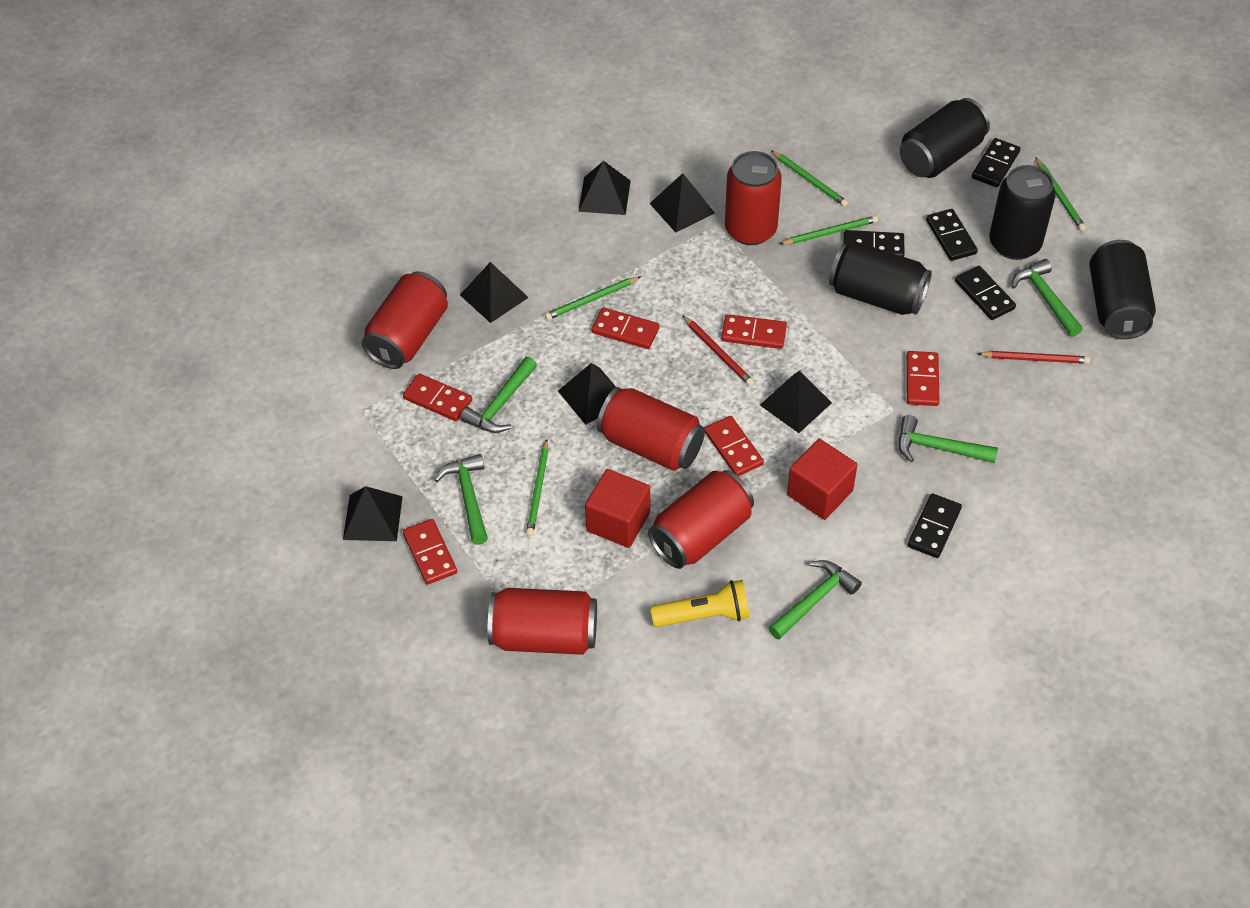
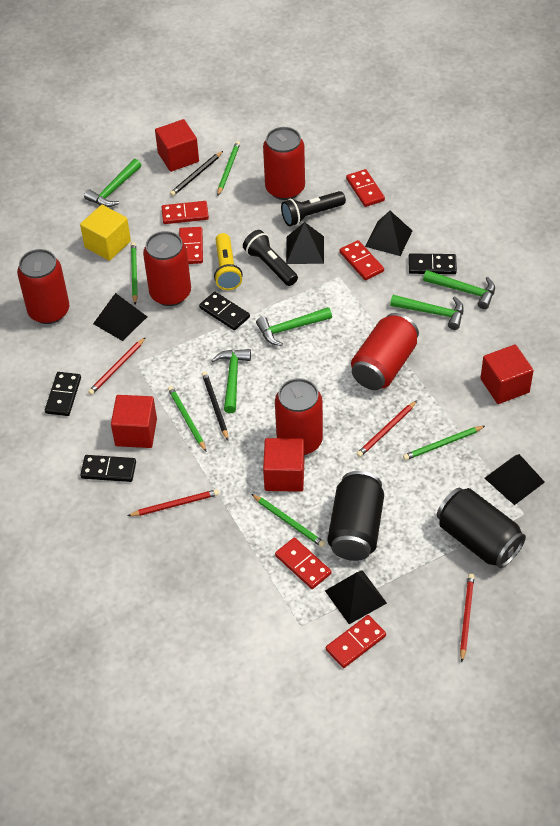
black can: [829,241,932,315] [900,98,990,178] [989,165,1056,260] [1089,240,1156,339] = 4 -> [328,471,384,561] [437,488,526,568] = 2
black domino: [844,230,904,257] [908,493,962,558] [926,209,978,261] [955,266,1016,320] [972,138,1020,187] = 5 -> [45,372,81,416] [80,455,136,482] [199,292,250,330] [409,253,457,274] = 4
black flashlight: none = 0 -> [243,230,298,286] [281,191,346,226] = 2
black pencil: none = 0 -> [170,151,223,196] [202,371,228,441] = 2
black pyramid: [343,486,403,541] [460,262,529,323] [558,363,616,425] [578,161,631,215] [649,173,715,233] [760,371,832,433] = 6 -> [93,293,147,341] [286,222,324,264] [325,570,387,624] [365,211,413,256] [484,454,545,505] = 5
red cube: [585,469,650,548] [787,439,857,520] = 2 -> [111,395,157,448] [155,119,199,172] [263,438,304,492] [481,344,534,404] = 4
red pencil: [682,315,754,386] [977,351,1090,364] = 2 -> [88,337,146,395] [128,489,219,516] [357,401,417,457] [460,574,474,662] = 4
yellow cube: none = 0 -> [80,205,131,261] = 1

